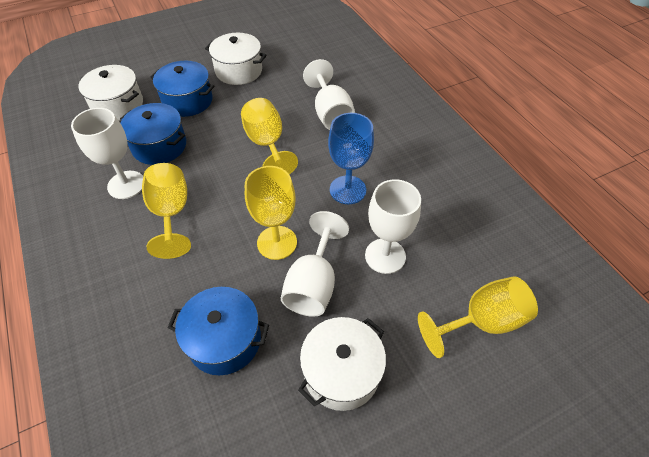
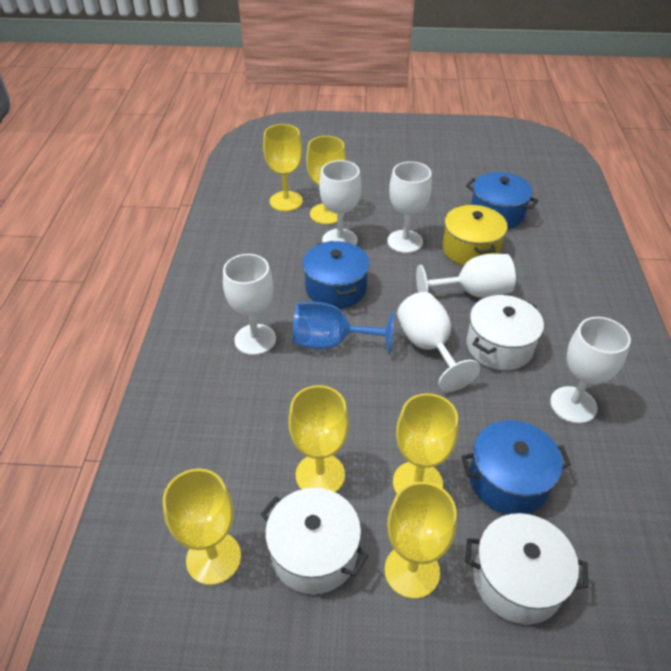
white goblet: [71,108,143,199] [281,211,349,317] [303,59,355,130] [365,179,421,274] = 4 -> [223,254,276,355] [319,160,361,245] [387,161,432,253] [397,292,480,392] [416,254,516,298] [550,317,631,424] = 6
yellow goblet: [142,163,191,259] [241,98,298,174] [245,166,297,260] [418,276,538,358] = 4 -> [163,469,241,585] [263,124,303,211] [288,385,349,493] [306,136,346,225] [384,482,457,599] [393,393,458,494] = 6
yellow pot: none = 0 -> [443,205,508,266] = 1

